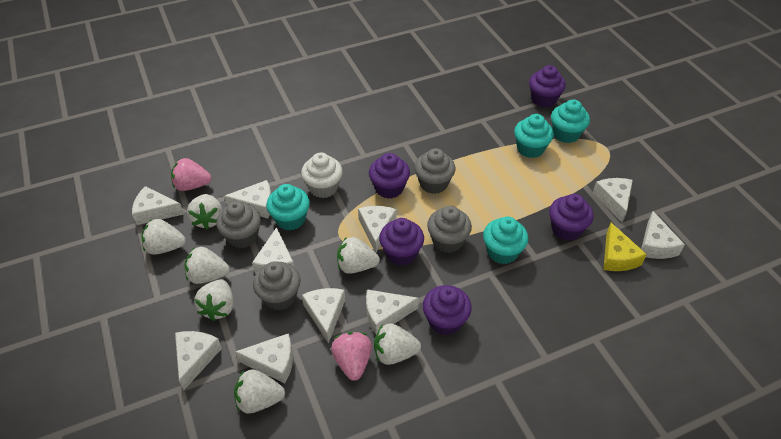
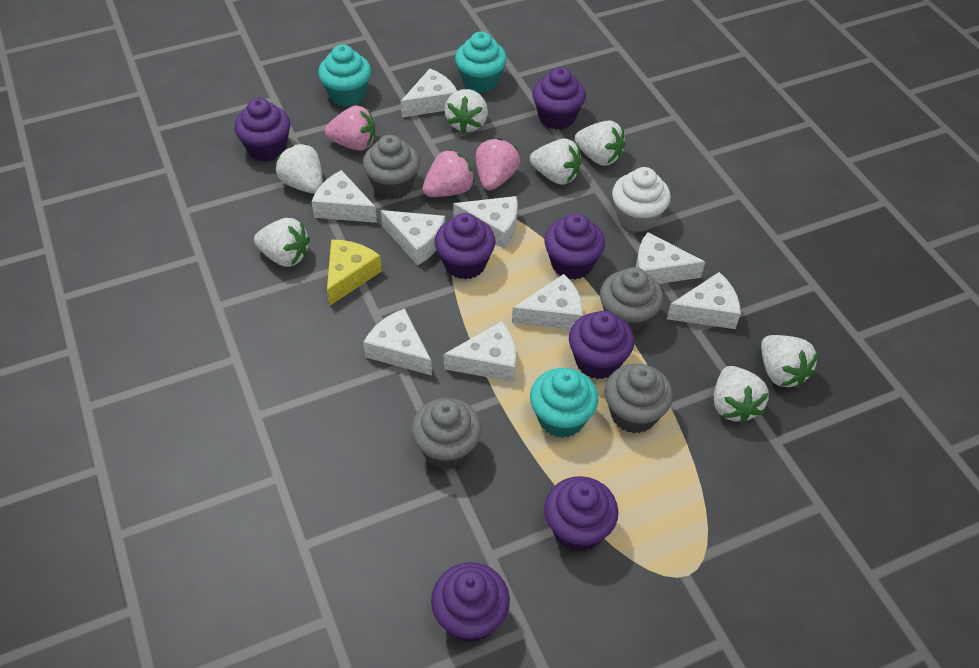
pink strawberry: [171,158,211,191] [331,332,372,381] = 2 -> [325,105,375,151] [423,149,475,197] [476,138,520,191] = 3
purple cupcake: [369,153,410,199] [379,218,424,266] [423,285,471,335] [529,65,566,108] [549,194,594,241] = 5 -> [234,98,291,162] [431,562,510,643] [435,213,495,280] [532,67,586,130] [544,213,605,280] [544,476,618,552] [569,311,634,379] = 7
turquoise cupcake: [266,184,310,231] [483,217,528,264] [514,114,554,158] [551,99,590,143] = 4 -> [318,44,371,107] [455,32,507,93] [530,368,599,438] = 3
white cheese: [132,186,184,225] [175,331,222,390] [224,180,271,218] [235,333,293,383] [252,227,294,274] [302,288,345,344] [358,206,397,253] [366,290,419,334] [593,178,633,223] [641,211,685,259] = 10 -> [311,170,377,223] [363,308,432,375] [381,210,445,266] [401,69,457,117] [444,321,516,382] [453,196,518,249] [512,274,583,330] [636,232,705,284] [667,272,741,329] = 9

